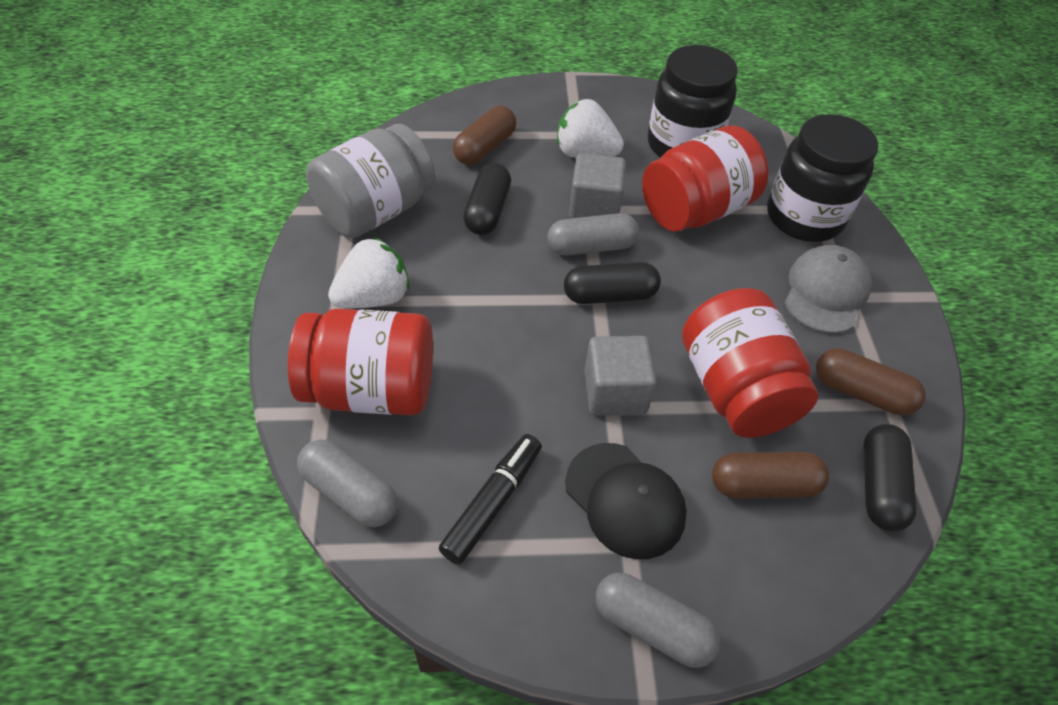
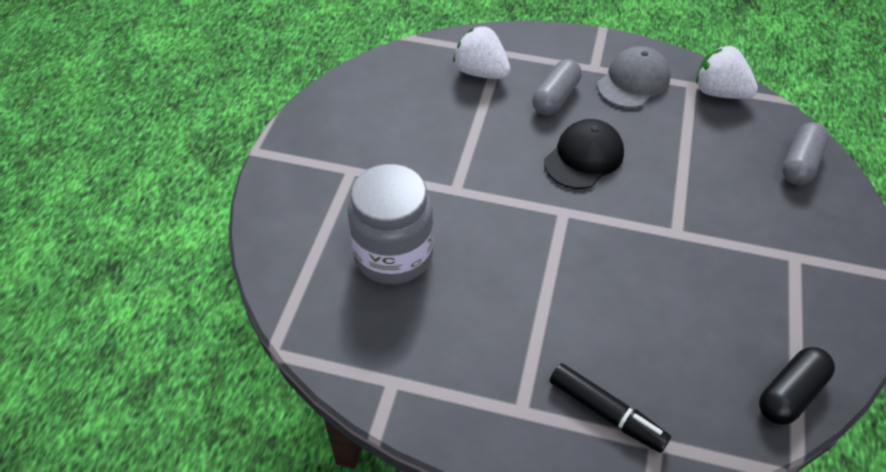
black capsule: [463,163,511,235] [564,262,661,304] [864,424,917,531] = 3 -> [759,347,835,425] = 1
black jar: [648,45,738,158] [767,114,878,242] = 2 -> none = 0
brown capsule: [453,106,516,165] [712,452,829,498] [816,348,926,416] = 3 -> none = 0
grey capsule: [297,440,398,527] [548,213,639,256] [595,573,720,668] = 3 -> [532,59,582,116] [782,122,829,185] = 2
grey cube: [569,153,626,218] [584,336,657,416] = 2 -> none = 0
red jar: [288,309,433,415] [642,125,768,232] [682,288,818,438] = 3 -> none = 0

